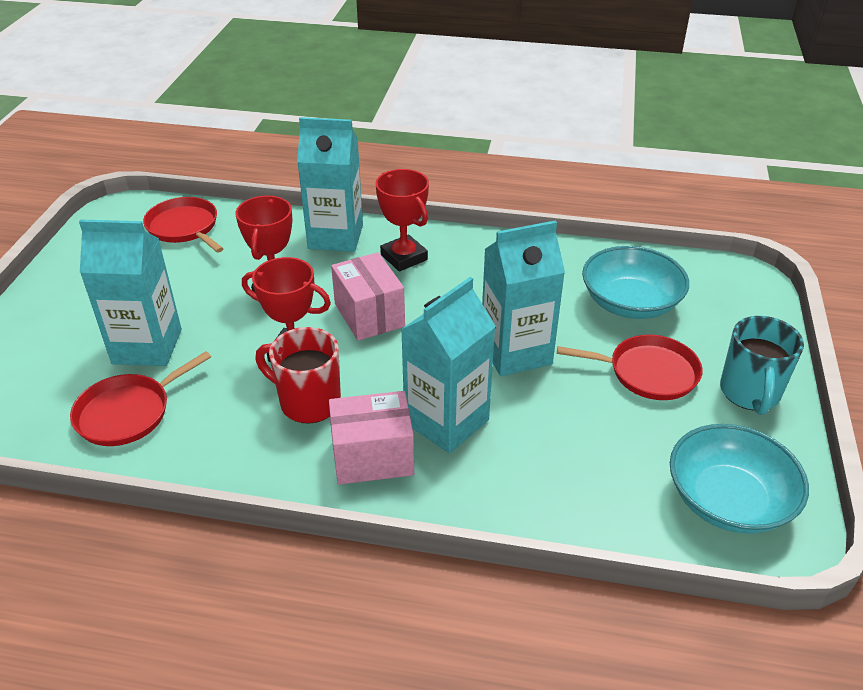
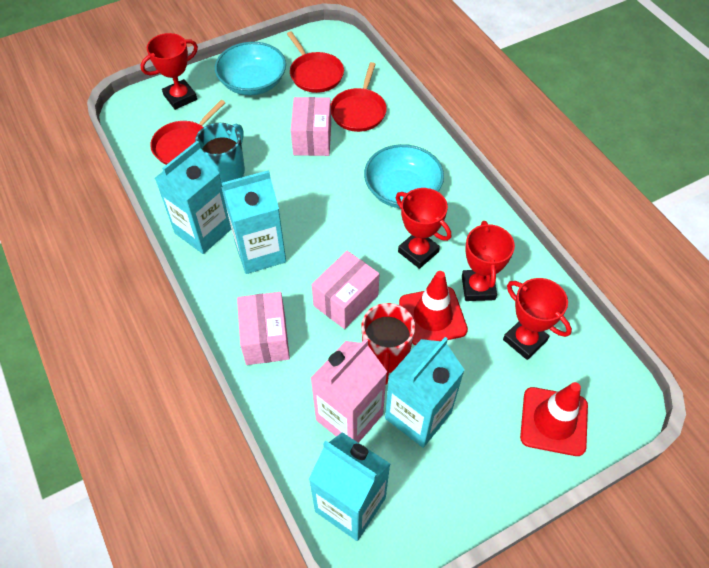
pink box: [329,391,414,485] [331,252,405,341] = 2 -> [237,292,290,365] [291,97,331,156] [311,251,379,329] = 3
pink carton: none = 0 -> [310,339,387,443] = 1
red traffic cone: none = 0 -> [399,271,468,345] [520,382,588,456] = 2
red trophy: [235,196,292,292] [242,257,331,362] [376,169,429,271] = 3 -> [141,33,198,110] [396,188,451,269] [462,221,515,301] [503,278,572,360] = 4

